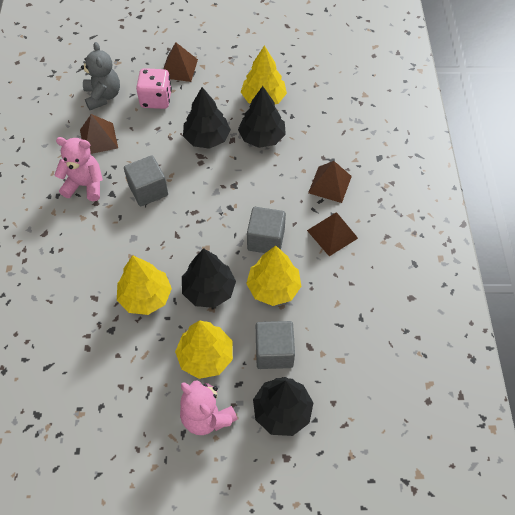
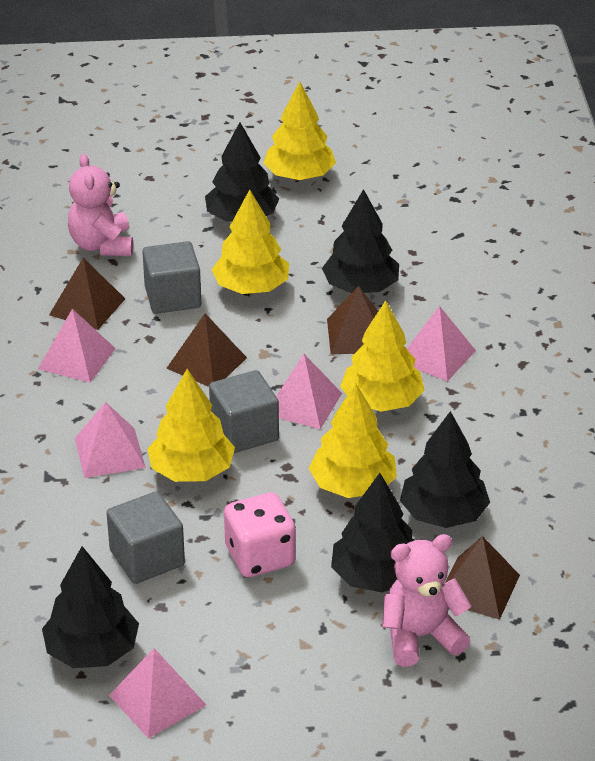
black tree: [182,248,236,308] [183,87,231,149] [238,86,286,148] [253,377,313,436] = 4 -> [42,546,139,668] [205,122,279,222] [322,189,399,293] [331,473,415,593] [400,411,490,528] = 5
grey teddy bear: [81,42,120,110] = 1 -> none = 0
pink pyramid: none = 0 -> [38,309,116,383] [75,402,146,478] [109,648,206,739] [276,354,342,429] [407,306,476,381] = 5
yellow tree: [117,255,172,315] [175,321,233,379] [241,45,287,104] [246,246,301,306] = 4 -> [147,369,235,482] [212,189,289,294] [264,81,336,181] [309,383,397,498] [340,300,425,412] = 5

